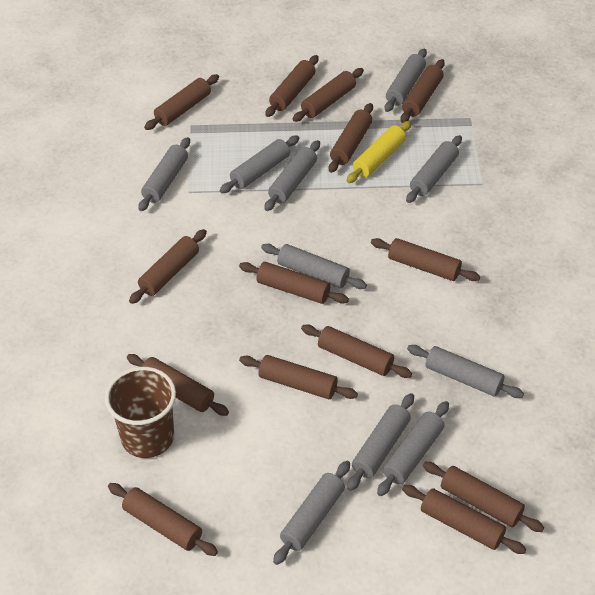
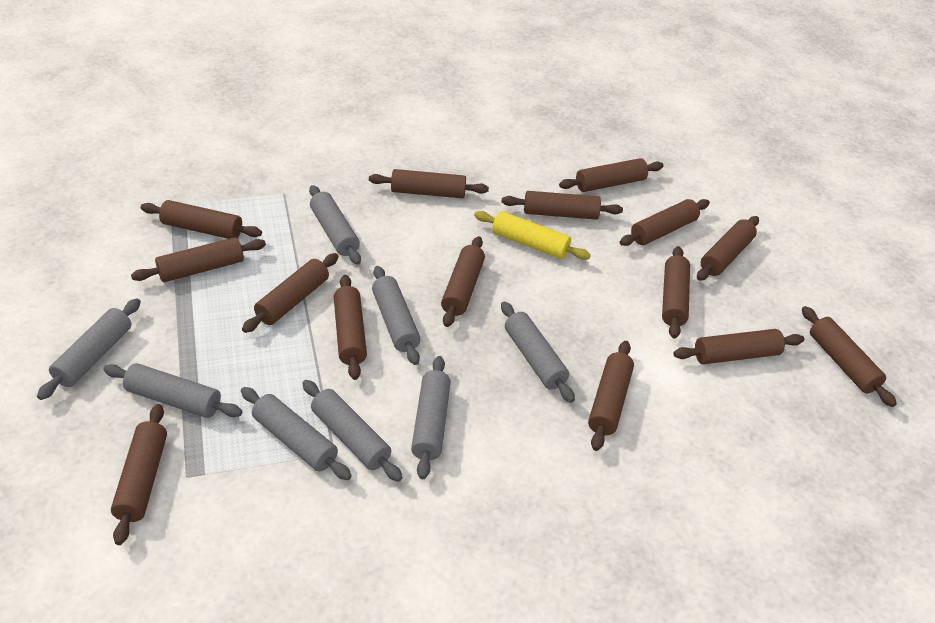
brown cup: [105,367,176,458] = 1 -> none = 0
brown rolling pin: [108,483,218,556] [127,354,229,416] [129,229,207,304] [144,74,219,130] [239,262,349,304] [239,355,358,399] [265,55,319,117] [293,68,364,122] [301,324,412,378] [329,103,373,173] [371,238,480,281] [401,59,445,123] [402,485,527,554] [423,462,544,532] = 14 -> [111,404,167,545] [131,237,266,282] [141,200,262,239] [242,253,338,333] [334,275,367,380] [369,169,489,198] [441,236,485,327] [502,191,623,220] [559,158,664,192] [588,341,634,451] [620,199,710,246] [662,246,690,339] [673,329,804,364] [697,216,759,281] [802,306,897,407] = 15
grey rolling pin: [138,137,190,211] [220,135,299,193] [261,244,367,289] [264,140,320,211] [273,461,350,565] [347,393,414,491] [377,401,449,496] [385,49,427,112] [406,135,462,203] [407,345,524,398] = 10 -> [37,298,141,400] [103,363,242,418] [241,387,352,480] [302,380,403,482] [309,185,361,265] [372,266,421,365] [411,356,451,479] [501,301,575,403] = 8

